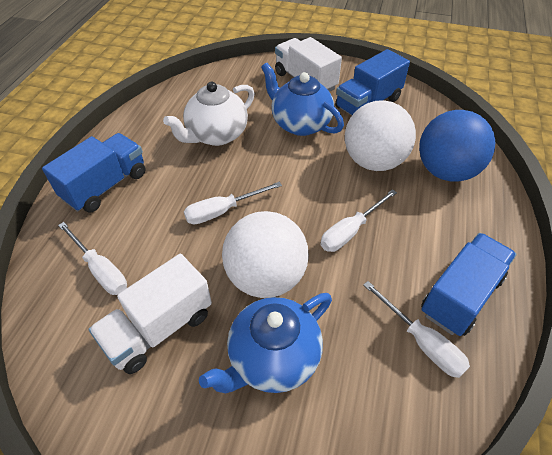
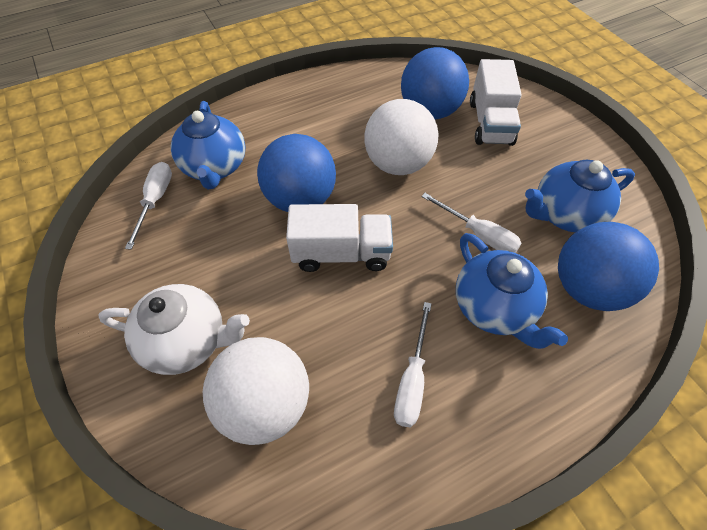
blue ball: [419,110,496,182] = 1 -> [257,134,336,212] [401,47,469,119] [558,222,659,311] = 3
blue teapot: [199,293,332,393] [261,63,344,136] = 2 -> [171,101,245,189] [456,233,568,349] [525,160,635,232] = 3
blue truck: [42,133,146,213] [335,49,410,116] [421,233,517,336] = 3 -> none = 0
white screwdriver: [58,222,127,295] [184,182,282,224] [320,189,397,252] [363,281,470,378] = 4 -> [125,162,172,250] [394,302,431,427] [421,193,522,253] = 3

